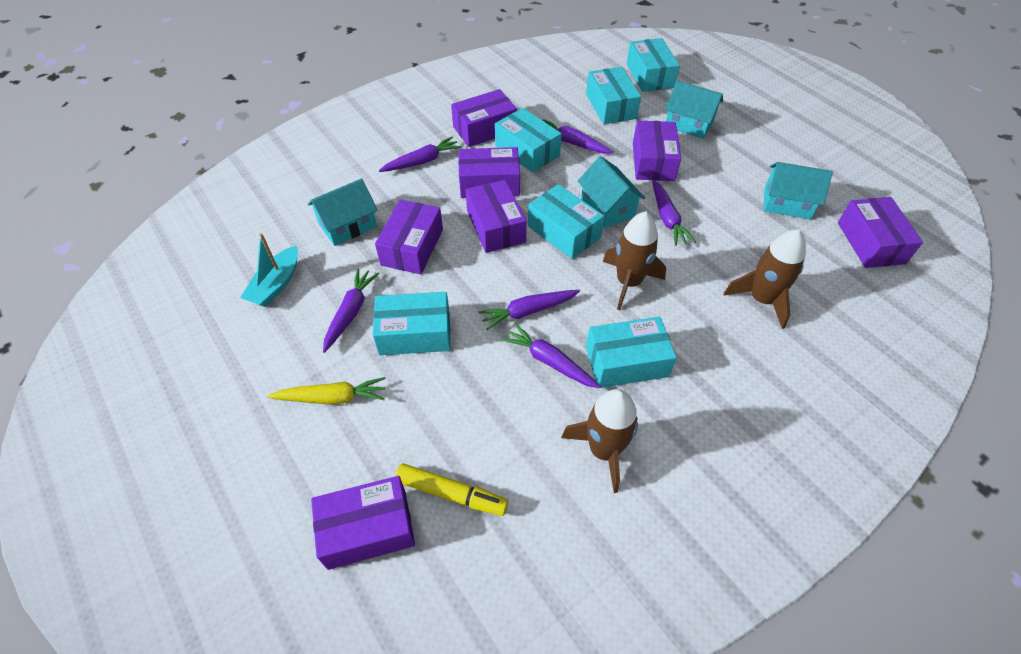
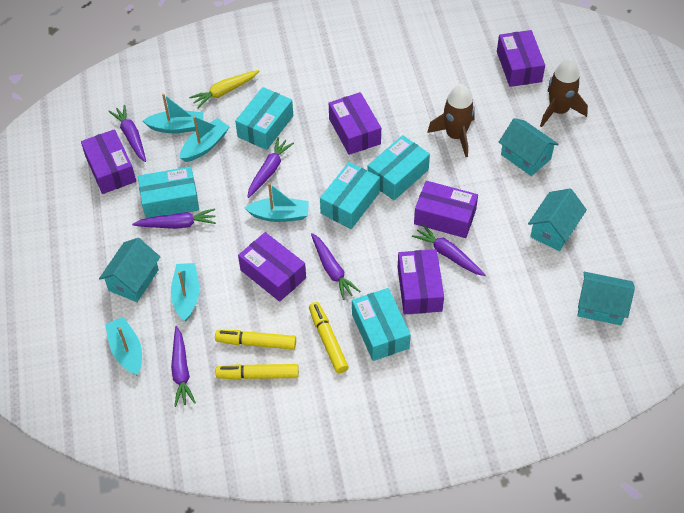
brown rocket: [561,389,638,493] [603,211,666,310] [723,229,806,329] = 3 -> [427,84,475,157] [540,59,588,127] = 2
purple box: [311,476,415,570] [375,200,443,274] [451,89,517,147] [458,147,520,198] [466,180,527,253] [633,121,681,181] [838,197,923,268] = 7 -> [81,129,136,194] [238,232,306,302] [329,92,381,155] [398,249,444,314] [414,181,478,238] [497,30,545,87] = 6
turquoise boat: [240,233,298,307] = 1 -> [105,317,142,376] [143,94,203,133] [171,263,199,321] [180,116,230,162] [244,183,309,222] = 5
turquoise box: [373,292,451,355] [495,108,562,173] [528,184,605,259] [586,67,641,124] [586,317,677,388] [627,38,680,92] = 6 -> [138,166,199,218] [235,87,293,150] [320,162,380,229] [352,288,411,361] [367,135,430,200] = 5
yellow marker: [395,463,508,516] = 1 -> [215,330,296,350] [216,364,299,380] [309,302,349,373] = 3

